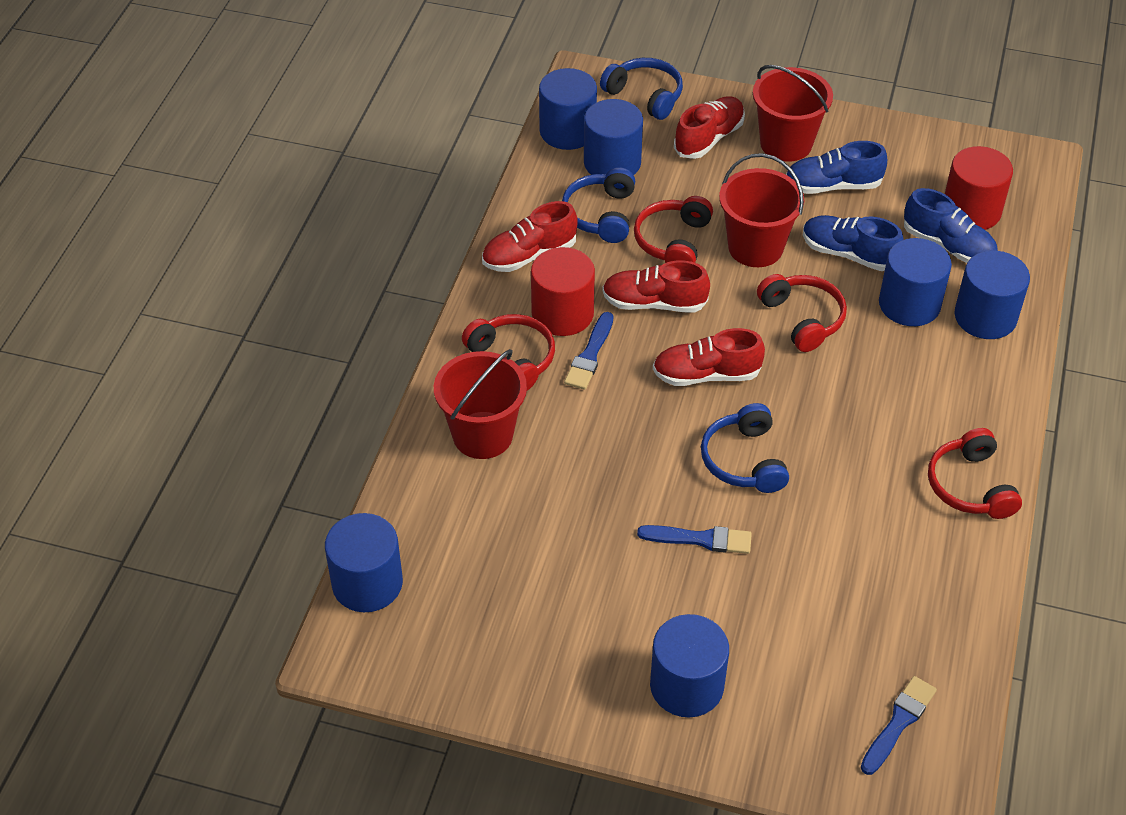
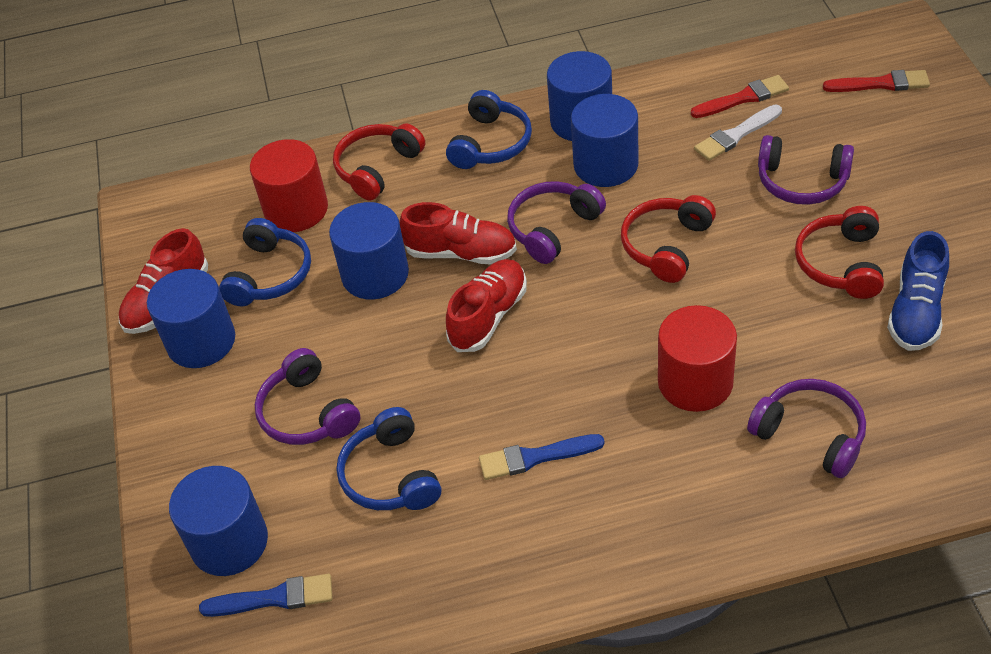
blue brush: [564,312,614,390] [637,525,752,554] [861,676,937,775] = 3 -> [199,574,333,617] [479,434,605,480] = 2
blue cylinder: [325,513,403,612] [539,68,597,150] [584,99,643,175] [650,614,729,718] [879,238,952,326] [954,251,1030,339] = 6 -> [147,269,235,368] [169,466,268,576] [329,202,409,299] [547,51,612,141] [571,94,639,187] = 5
blue shoe: [786,141,887,194] [803,215,904,271] [904,188,998,263] = 3 -> [887,231,949,351] = 1
purple headphones: none = 0 -> [255,348,360,445] [507,181,606,264] [747,379,866,478] [758,135,854,205] = 4
red brush: none = 0 -> [691,75,789,118] [823,70,930,92] = 2
red bucket: [434,349,527,459] [719,153,804,267] [753,65,833,162] = 3 -> none = 0
red headphones: [462,314,555,391] [634,196,713,263] [757,274,847,352] [928,428,1022,519] = 4 -> [333,123,425,201] [621,195,716,283] [795,206,884,299] = 3
red shoe: [482,201,578,272] [602,260,710,313] [653,328,765,386] [674,96,745,159] = 4 -> [119,228,208,334] [399,202,517,264] [446,259,527,352] = 3
white brush: none = 0 -> [694,105,782,161] = 1

